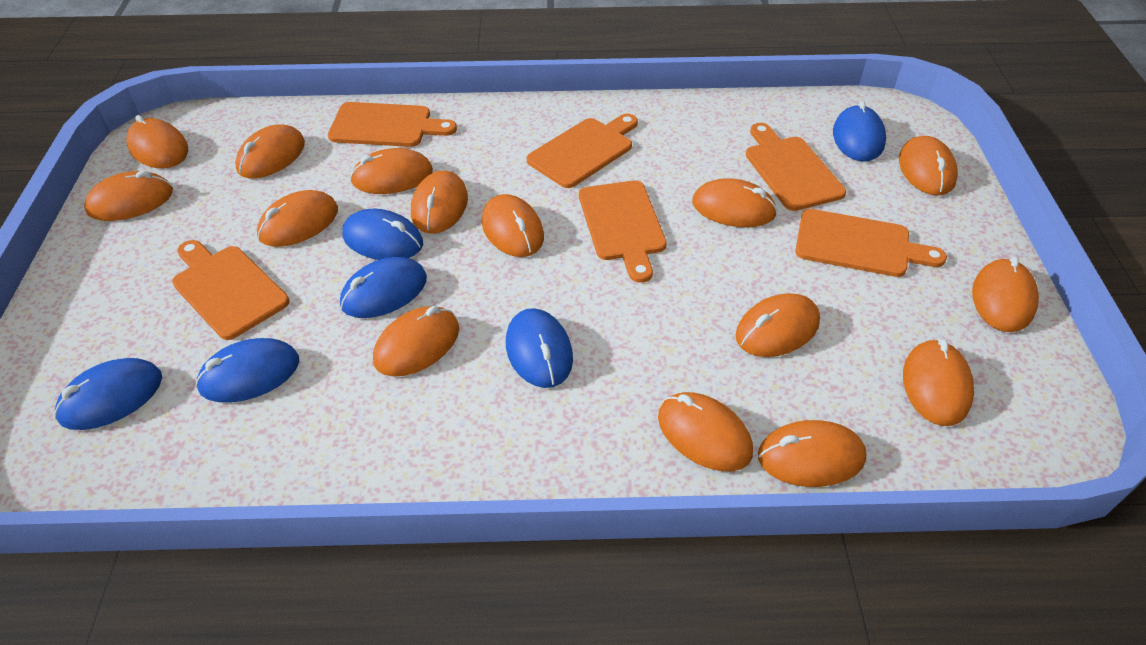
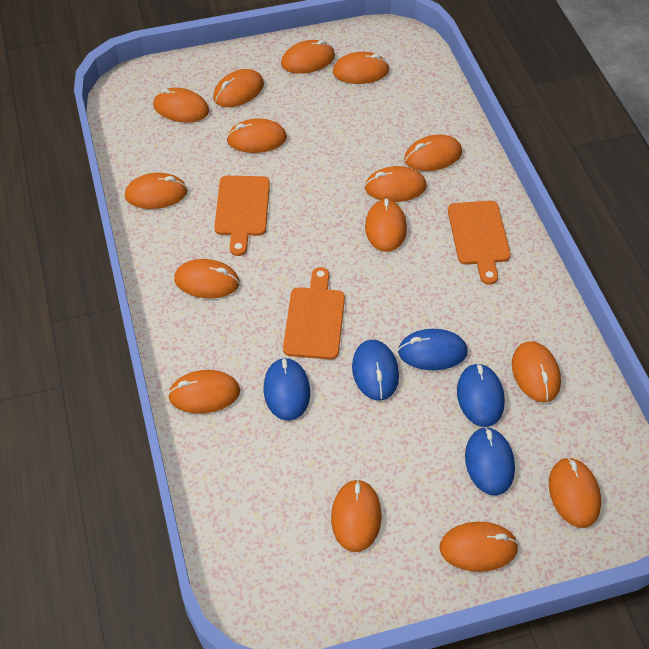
blue mouse: [54,358,162,430] [195,338,299,403] [340,257,427,318] [342,209,423,260] [506,308,573,388] [833,101,886,162] = 6 -> [264,357,310,421] [352,340,399,401] [398,329,468,370] [457,363,505,427] [465,427,515,496] = 5
orange cutting board: [172,240,289,340] [328,102,457,147] [527,114,638,188] [579,180,667,283] [746,123,846,211] [795,209,947,277] = 6 -> [214,176,270,256] [283,267,345,360] [448,201,511,285] = 3

